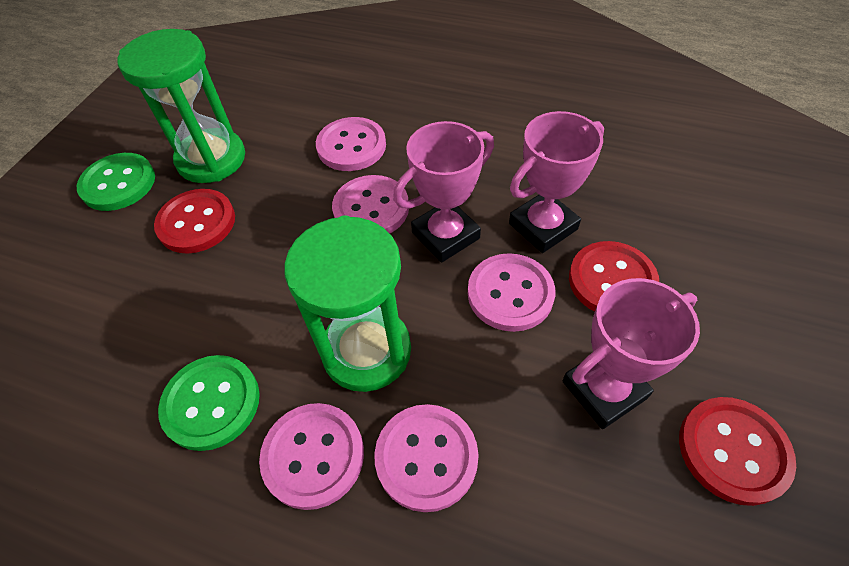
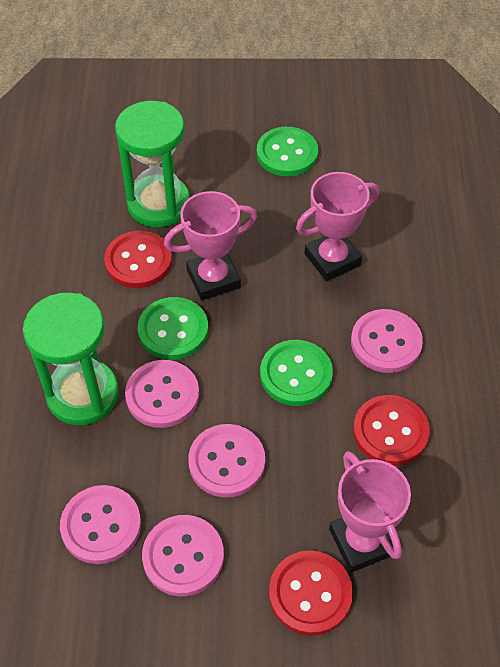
green button: [77,153,155,211] [158,355,260,451] = 2 -> [138,297,208,360] [257,127,318,176] [260,340,333,406] = 3

